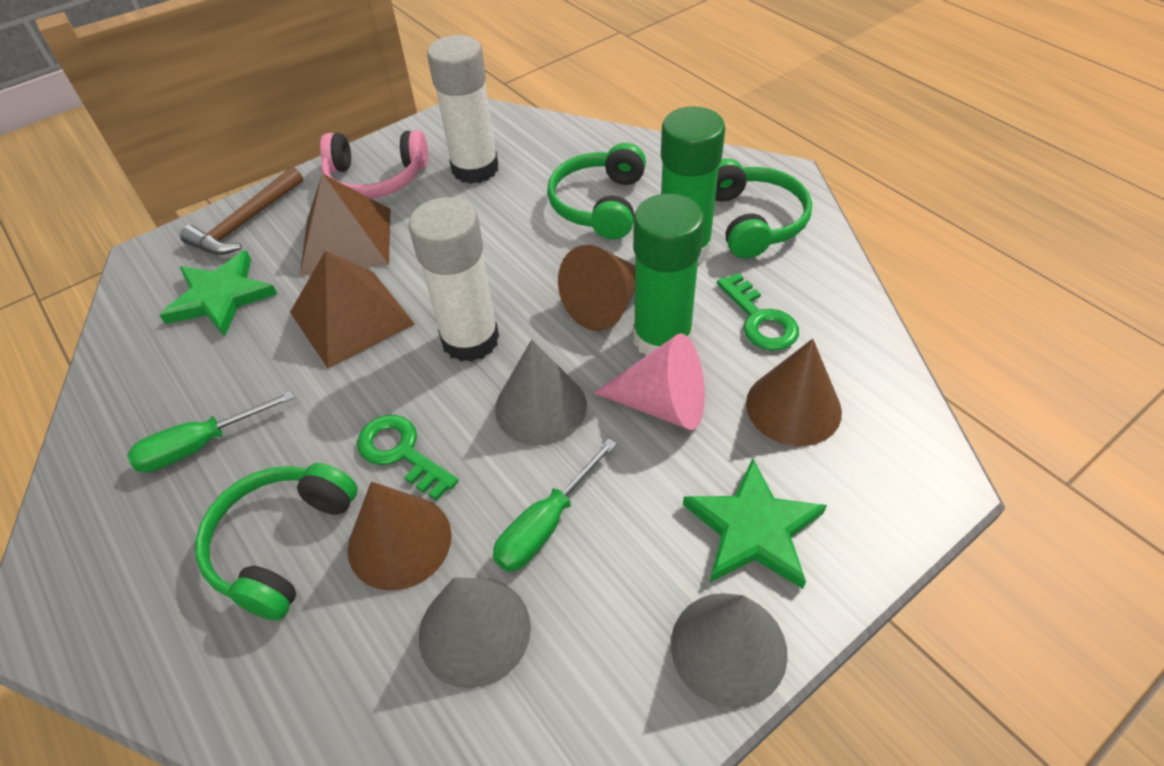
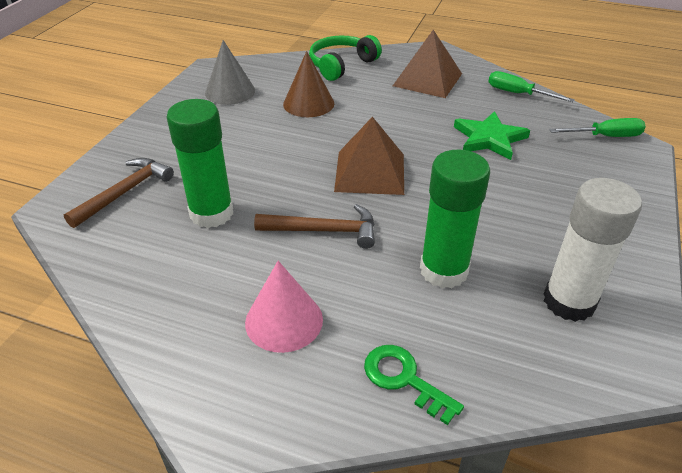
brown cone: [348,482,452,591] [558,245,635,331] [746,339,842,446] = 3 -> [283,51,334,117] = 1
brown hammer: [180,166,303,255] = 1 -> [64,158,174,228] [254,204,375,249] = 2
green headphones: [195,463,358,620] [547,143,646,239] [715,158,812,258] = 3 -> [309,35,382,81] = 1
green key: [357,415,459,501] [717,273,799,351] = 2 -> [364,345,464,425] = 1
green star: [160,250,277,336] [683,458,827,589] = 2 -> [454,111,530,160] = 1
grey cone: [419,577,531,688] [495,340,587,445] [671,593,788,708] = 3 -> [205,40,255,105] = 1
pink headphones: [320,130,428,198] = 1 -> none = 0
white glue stick: [409,197,499,362] [427,35,499,184] = 2 -> [544,178,642,322] = 1

